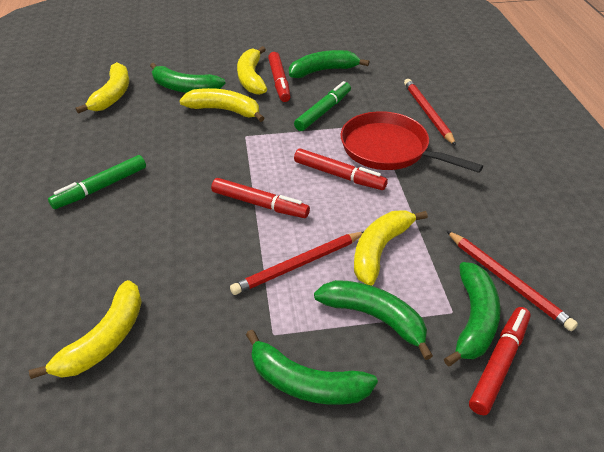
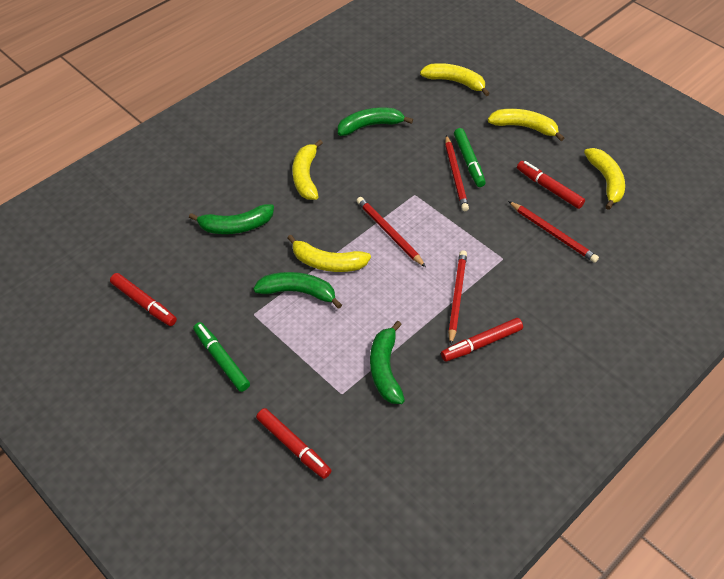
green banana: [150,63,226,93] [246,330,378,405] [289,50,369,78] [314,280,433,360] [444,262,501,367] = 5 -> [189,204,274,234] [253,272,342,309] [338,107,413,136] [370,321,405,404] = 4
red pan: [341,111,483,173] = 1 -> none = 0
red pencil: [230,232,363,295] [404,79,456,146] [446,230,578,331] = 3 -> [357,197,426,267] [445,135,469,211] [448,250,467,345] [508,201,599,263] = 4

